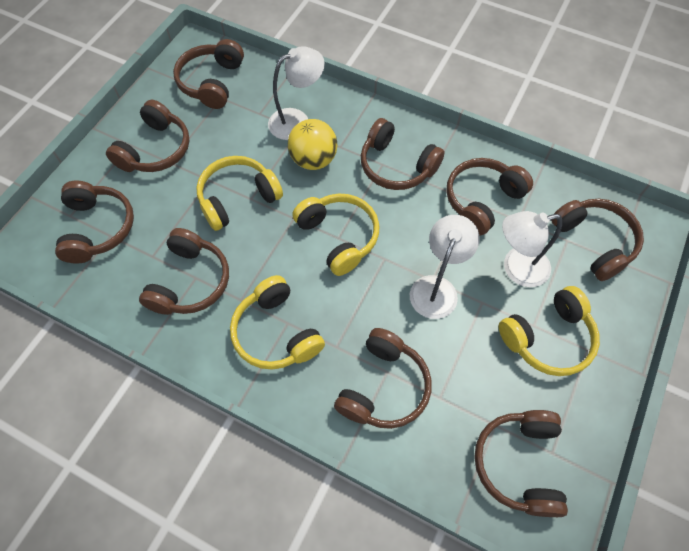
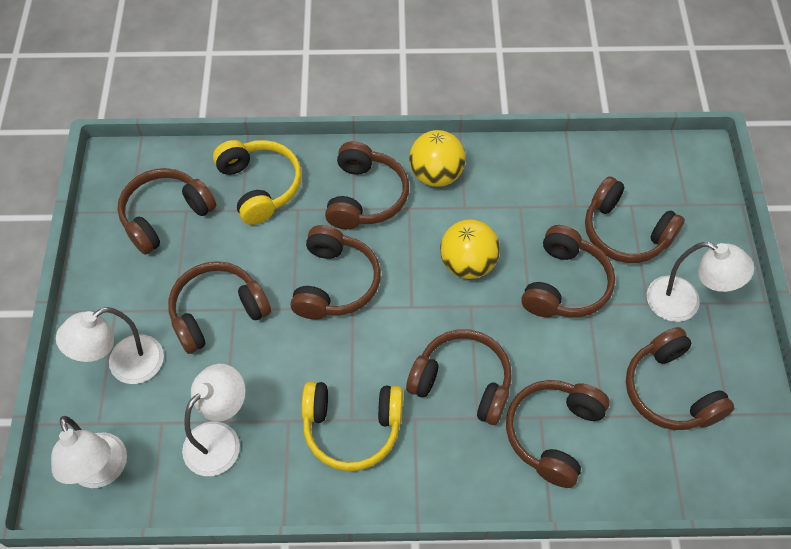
white lamp: [268,46,325,140] [410,215,480,319] [502,211,562,287] = 3 -> [51,416,127,488] [56,307,164,384] [182,364,246,476] [647,242,754,322] = 4
yellow ball: [288,119,338,170] = 1 -> [409,130,466,187] [440,219,500,279] = 2
yellow headphones: [196,156,283,231] [230,275,325,370] [292,193,379,276] [499,286,600,376] = 4 -> [213,140,302,225] [301,382,403,471] = 2

